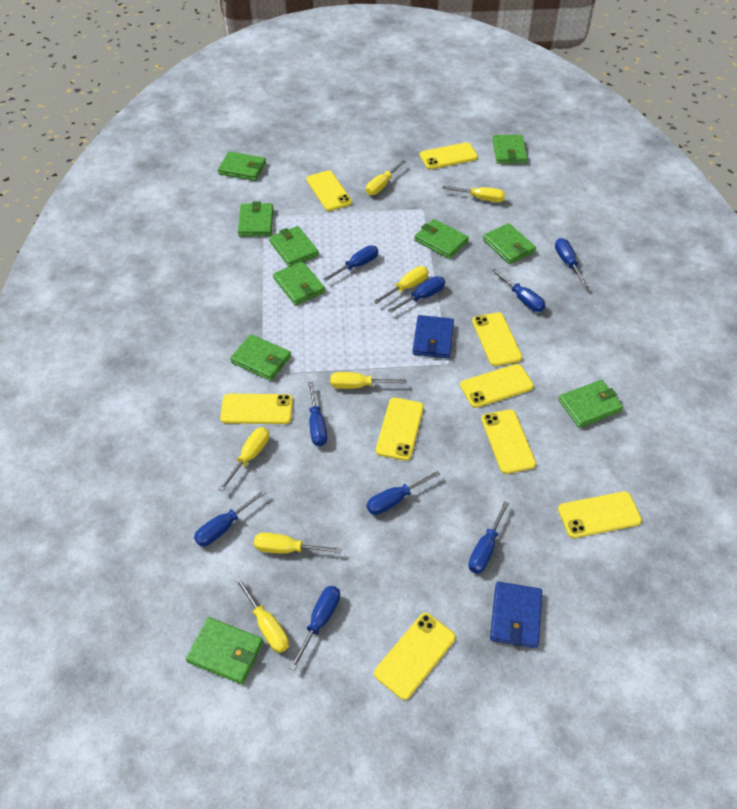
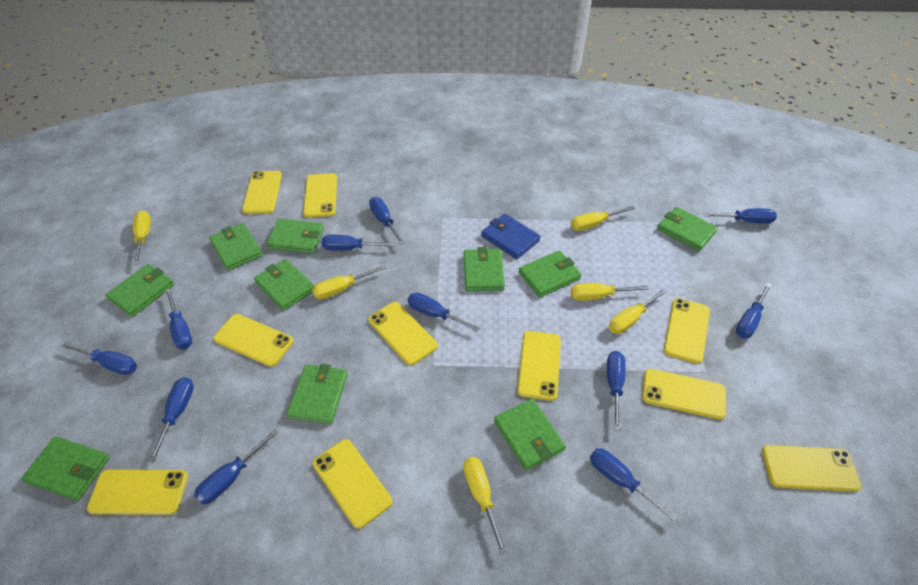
blue screwdriver: [194,489,267,546] [289,586,340,671] [308,382,327,446] [323,245,378,281] [366,471,441,515] [388,276,445,313] [468,501,509,574] [492,269,546,312] [555,238,588,287] = 9 -> [62,342,137,375] [148,377,194,462] [165,289,192,350] [194,429,279,505] [322,235,395,251] [369,197,405,245] [408,292,480,332] [590,448,678,522] [607,351,626,431] [704,208,777,224] [736,283,772,339] = 11
blue wallet: [412,315,454,358] [490,581,542,649] = 2 -> [481,214,541,259] = 1
yellow phone: [220,394,293,424] [306,170,352,211] [374,613,455,700] [376,398,424,461] [420,142,478,169] [460,364,534,408] [472,312,522,366] [481,409,536,474] [558,491,642,538] = 9 -> [87,469,188,515] [214,314,293,367] [242,171,282,214] [303,173,337,218] [313,439,392,529] [368,302,438,365] [517,331,561,401] [642,369,726,420] [664,298,710,364] [762,445,862,492] = 10
yellow screwdriver: [218,427,269,491] [235,576,289,653] [254,533,341,554] [330,372,406,389] [366,160,406,195] [373,266,429,304] [442,186,505,202] = 7 -> [133,210,151,265] [312,265,387,299] [463,457,507,555] [571,206,635,231] [571,283,649,301] [609,288,667,334] = 6

